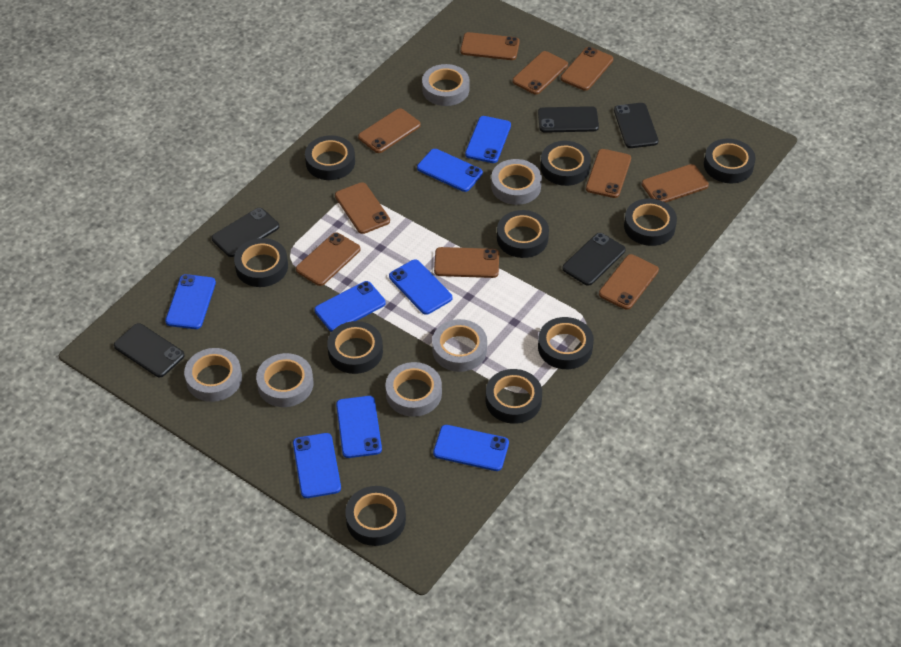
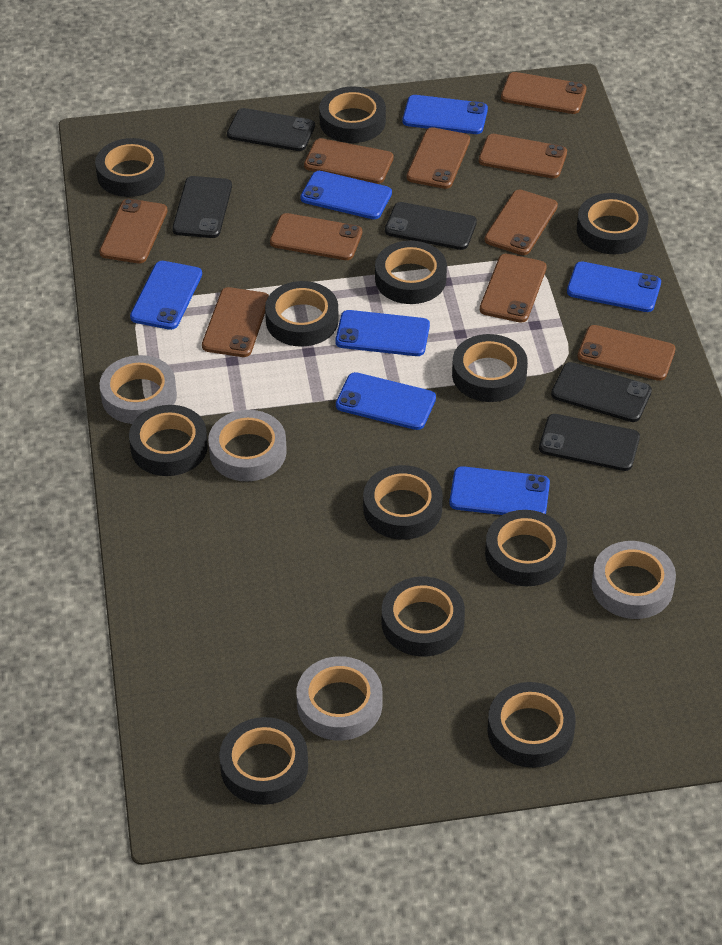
black tape: [234,238,288,287] [305,136,355,180] [327,321,383,374] [345,486,406,546] [486,369,542,424] [497,210,549,258] [538,317,594,369] [540,141,591,186] [624,199,677,246] [704,139,756,183] = 10 -> [95,138,165,197] [129,405,208,476] [219,717,308,805] [265,281,339,347] [319,87,386,143] [363,465,443,540] [375,241,447,304] [382,577,465,657] [452,334,528,402] [485,510,567,586] [488,682,576,768] [577,193,648,254] = 12
blue phone: [165,274,216,329] [293,433,341,498] [314,281,386,332] [336,396,382,458] [389,259,452,315] [417,149,483,192] [433,425,509,471] [465,116,511,163] = 8 -> [130,261,202,330] [301,171,392,219] [335,310,430,356] [336,372,436,430] [403,95,488,134] [449,466,550,515] [567,261,661,312] = 7
grey tape: [184,348,242,402] [256,353,314,407] [385,362,442,417] [422,64,470,106] [432,319,487,372] [491,159,542,205] = 6 -> [99,355,177,424] [208,410,287,481] [297,656,382,741] [592,541,676,619] = 4

